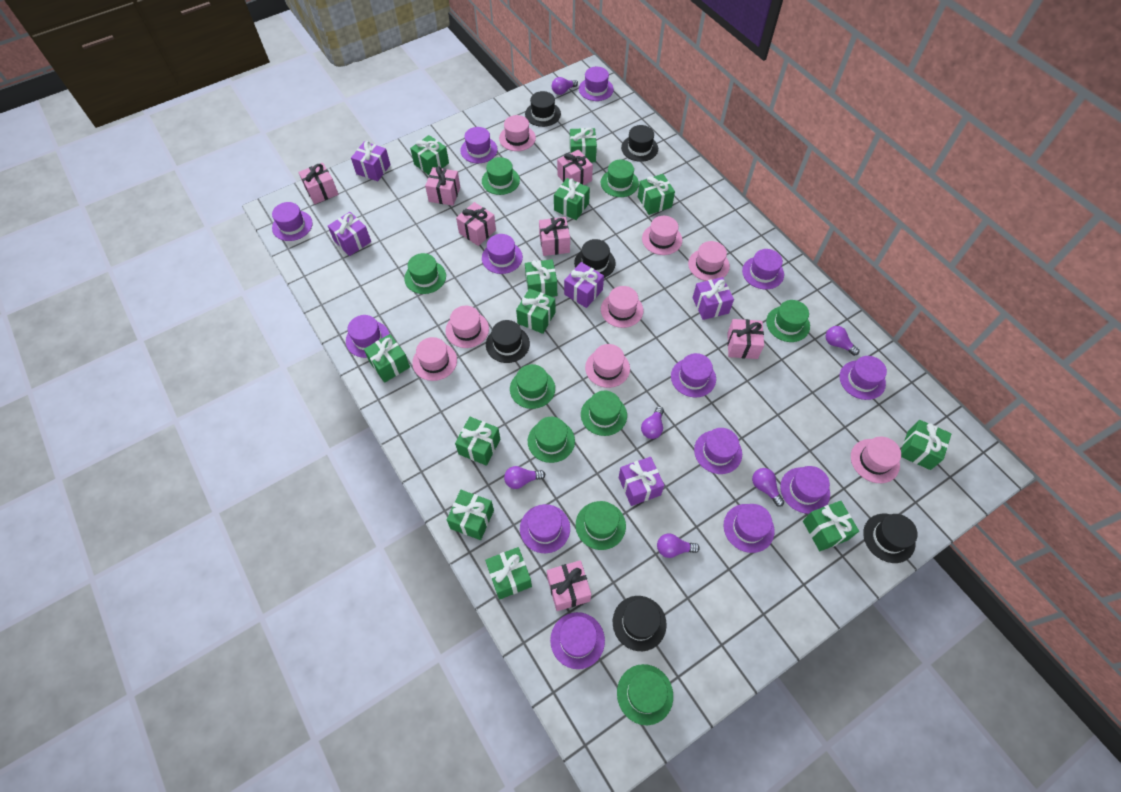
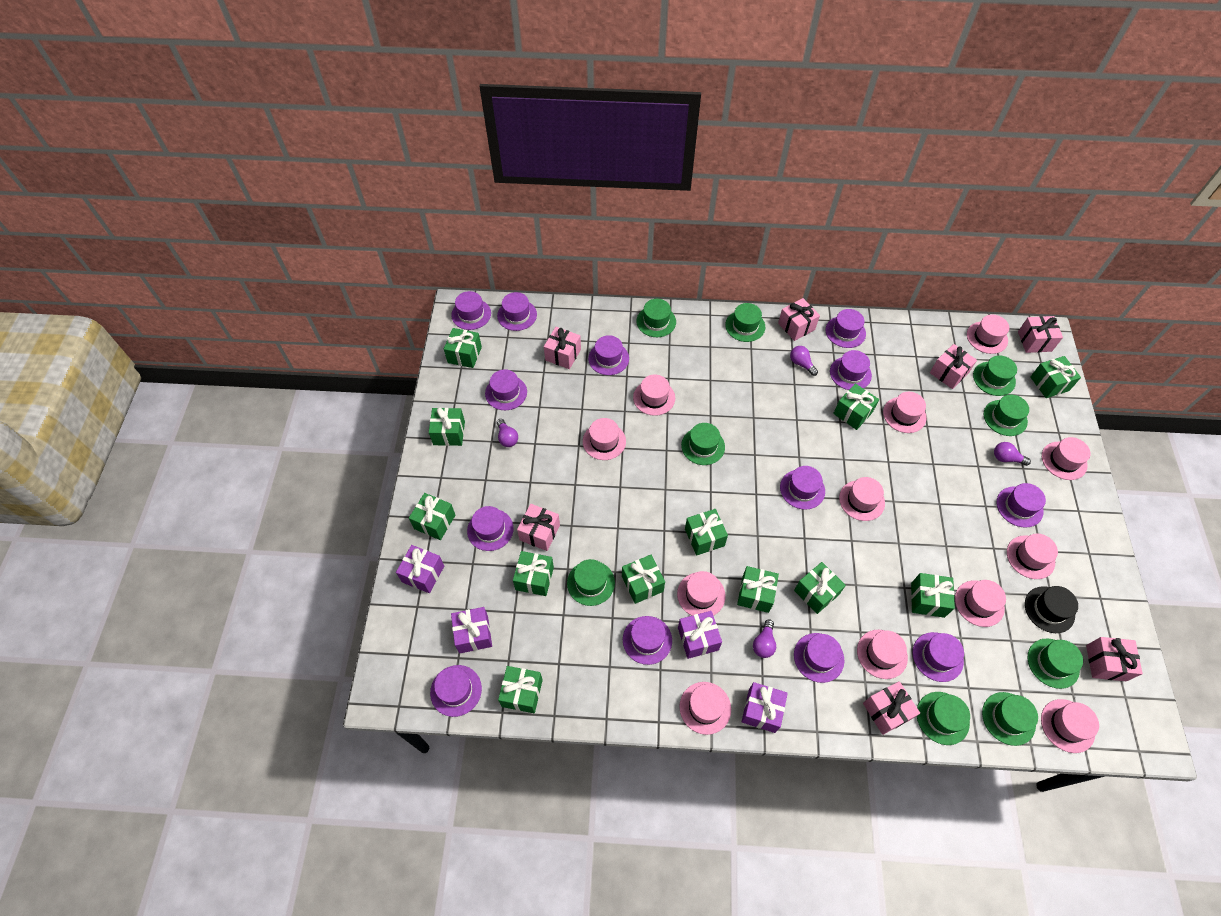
black hat: [486,320,530,363] [525,91,561,127] [574,239,616,278] [613,596,667,651] [621,125,658,162] [863,514,918,563] = 6 -> [1025,586,1078,633] = 1
pink hat: [412,337,457,381] [445,306,489,348] [499,115,536,151] [585,344,630,388] [601,286,643,328] [642,216,682,255] [688,241,730,281] [851,437,901,483] = 8 -> [583,418,626,460] [633,374,675,416] [677,571,726,616] [679,682,731,735] [839,477,885,521] [857,630,908,679] [883,392,927,433] [955,580,1006,627] [967,315,1009,354] [1007,534,1058,579] [1041,699,1099,753] [1042,437,1091,480] = 12
purple gift: [328,212,371,256] [351,141,391,181] [564,262,604,308] [619,457,664,506] [693,277,734,320] = 5 -> [396,545,444,593] [451,607,492,653] [678,611,722,659] [742,682,788,733] = 4
purple light bulb: [504,466,545,489] [552,77,578,95] [641,406,664,439] [657,534,700,558] [752,468,784,507] [826,326,859,356] = 6 -> [497,419,518,447] [753,619,776,658] [790,346,818,376] [994,442,1031,466] = 4

